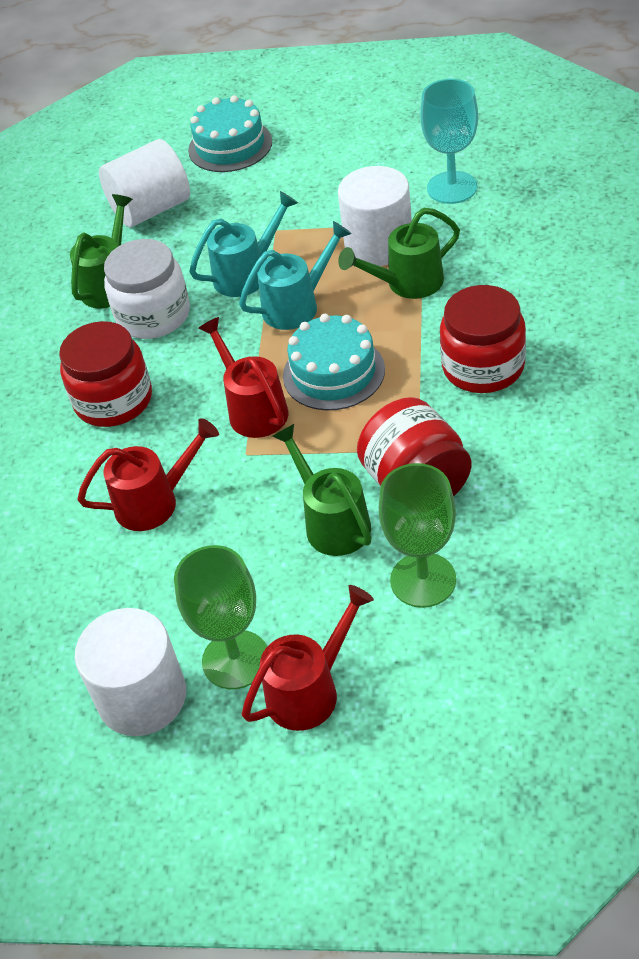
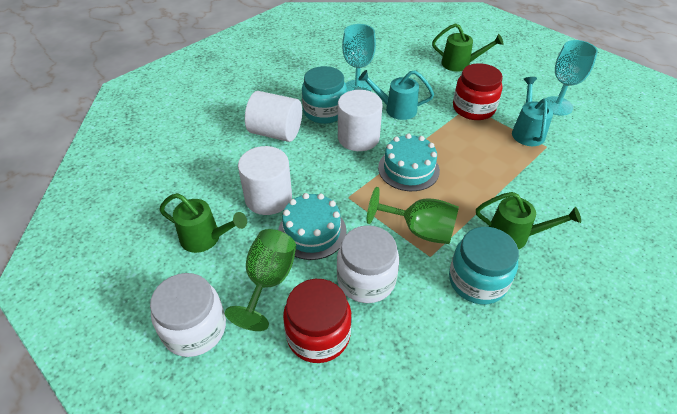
red jar: [59,321,152,427] [357,397,471,496] [440,285,526,393] = 3 -> [283,279,352,363] [453,63,503,120] = 2
red watering can: [77,418,219,531] [198,317,288,438] [242,585,374,731] = 3 -> none = 0
turquoise goblet: [420,79,478,204] = 1 -> [342,24,376,92] [545,40,598,116] = 2
turquoise jar: none = 0 -> [302,66,347,124] [449,227,519,304] = 2
white jar: [104,239,190,339] = 1 -> [150,273,226,357] [337,225,399,303] = 2

